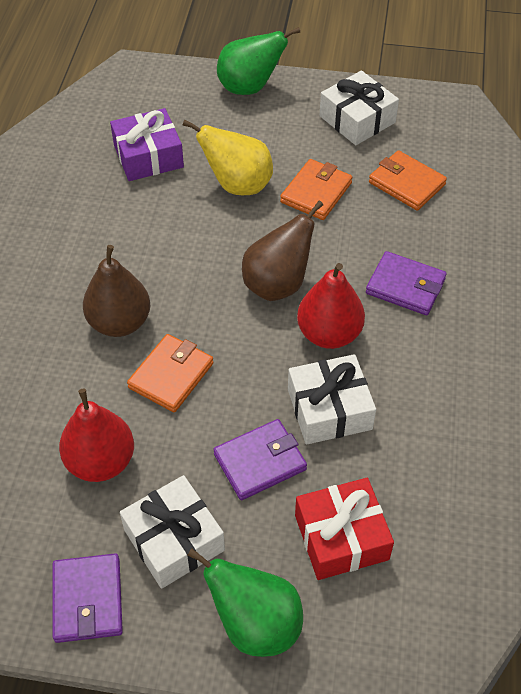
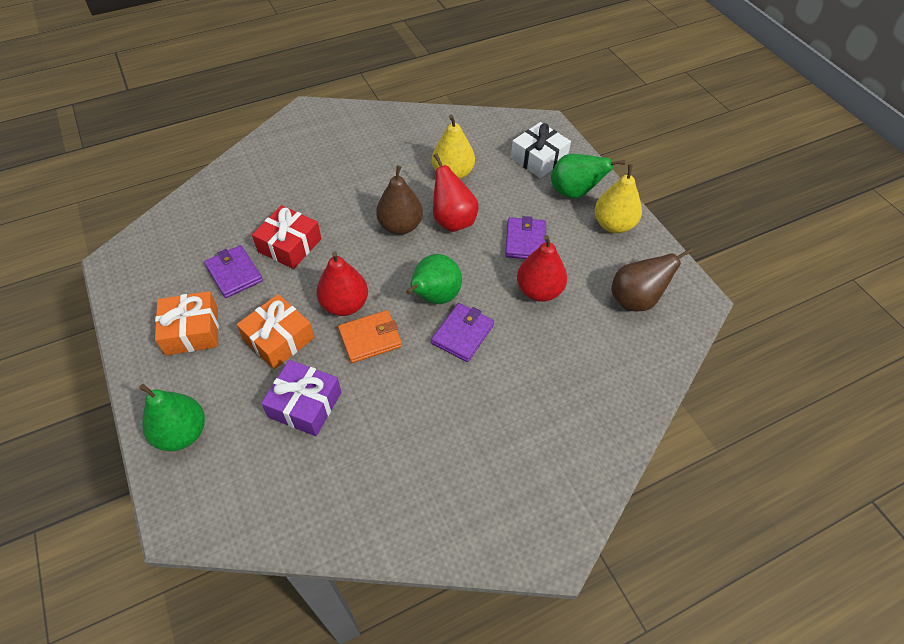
green pear: [187,548,303,657] [217,27,301,95] = 2 -> [139,384,205,451] [406,254,462,304] [551,154,625,199] = 3
orange gift: none = 0 -> [155,291,219,355] [236,294,315,369] = 2
orange wallet: [127,334,214,412] [280,159,352,220] [369,150,447,211] = 3 -> [338,310,402,363] = 1
red pear: [59,389,134,482] [297,263,365,349] = 2 -> [316,251,368,316] [433,153,478,232] [517,235,567,302] = 3
white gift: [120,475,225,589] [288,354,376,445] [319,70,399,145] = 3 -> [511,122,571,178] = 1
yellow pear: [183,120,273,195] = 1 -> [432,115,475,180] [595,164,642,233] = 2

